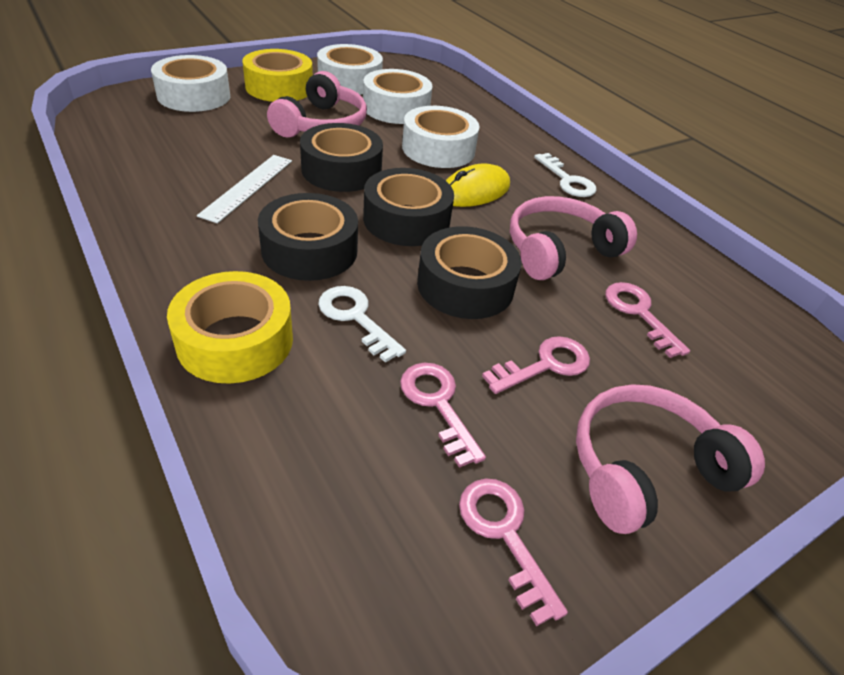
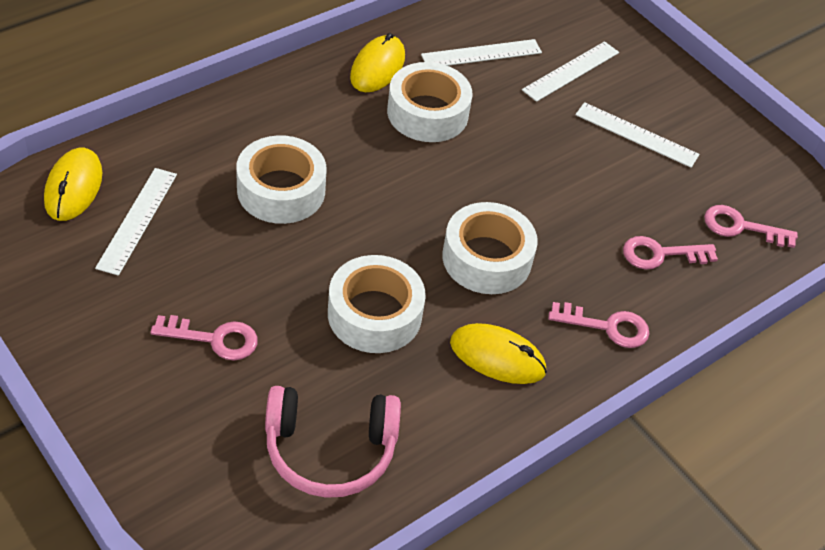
black tape: [258,193,358,281] [300,123,383,192] [363,168,454,246] [417,226,522,319] = 4 -> none = 0
pink headphones: [267,71,367,137] [510,196,637,280] [576,384,765,534] = 3 -> [265,386,401,498] = 1
white key: [318,286,406,363] [534,153,596,197] = 2 -> none = 0
white ruler: [197,155,292,223] = 1 -> [95,168,177,276] [421,39,542,66] [522,41,619,102] [575,102,699,168] = 4
yellow mouse: [446,163,510,207] = 1 -> [44,148,102,221] [350,33,405,92] [450,323,547,384] = 3
yellow tape: [167,271,293,384] [242,49,313,102] = 2 -> none = 0

